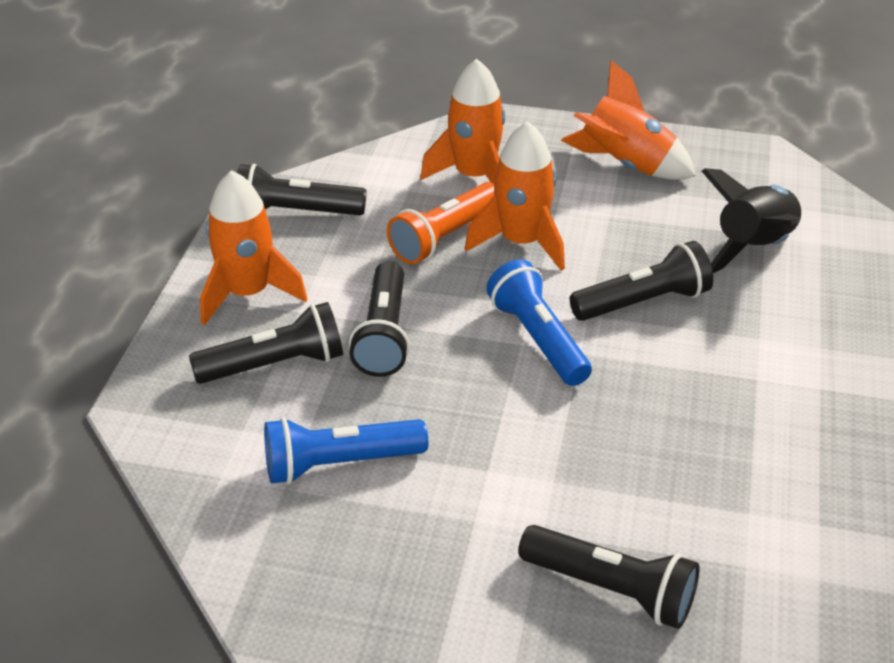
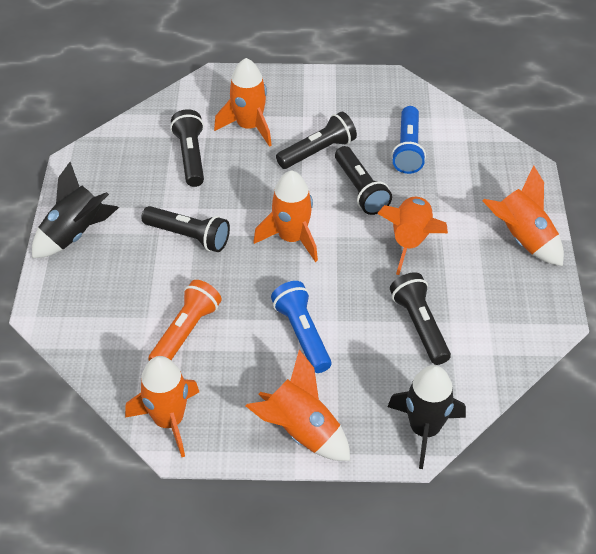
black rocket: [702,168,802,273] = 1 -> [32,162,119,258] [388,365,466,469] = 2
orange rocket: [200,170,308,325] [420,59,505,184] [465,121,565,271] [561,60,696,180] = 4 -> [125,356,199,457] [214,58,272,147] [246,349,350,461] [253,170,318,262] [377,196,448,275] [482,165,564,266] = 6

